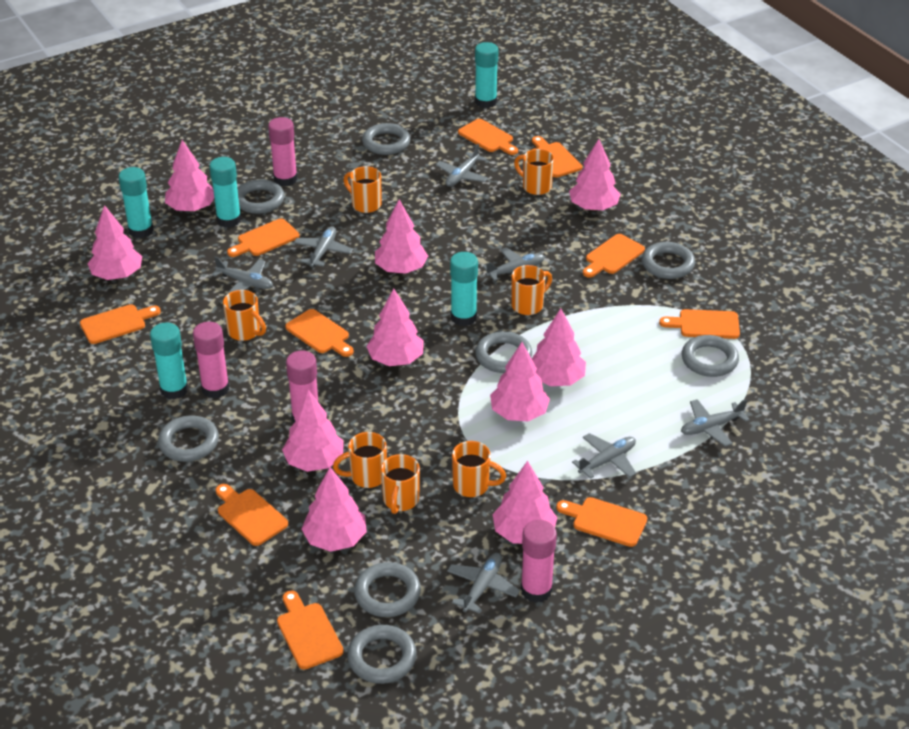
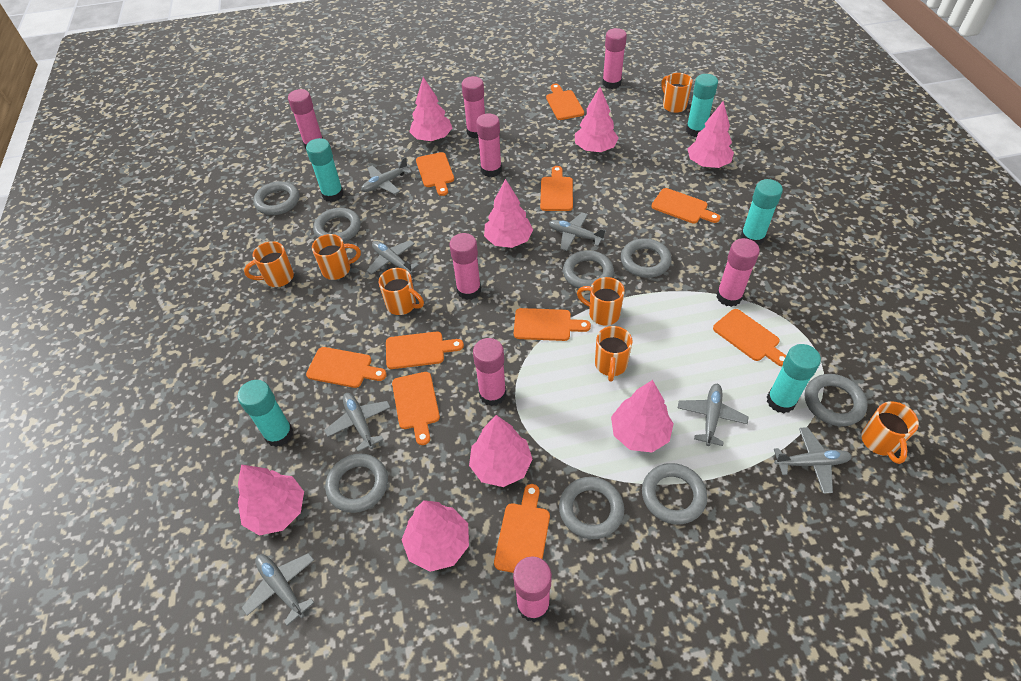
pink glue stick: [193,322,229,399] [268,117,298,187] [286,350,318,423] [521,520,557,603] = 4 -> [288,89,323,149] [450,233,481,300] [462,76,485,139] [473,338,506,406] [476,113,502,177] [513,556,552,622] [602,28,627,89] [717,238,760,307] = 8
pink tree: [88,205,142,280] [165,140,214,212] [282,390,343,472] [302,467,367,552] [366,288,424,366] [375,200,428,274] [490,342,550,421] [492,461,558,544] [532,308,586,386] [569,139,621,211] = 10 -> [238,464,304,536] [402,500,469,572] [409,77,452,141] [469,415,533,487] [484,179,533,248] [575,87,619,152] [611,380,674,452] [688,101,734,168] = 8

